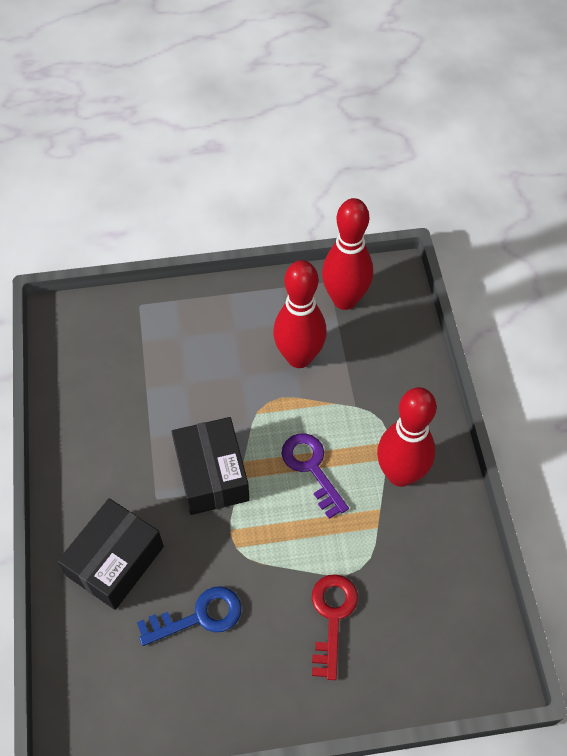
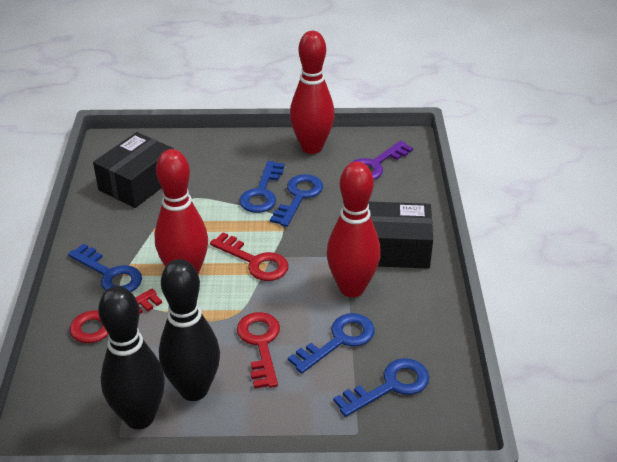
black bowling pin: none = 0 -> [98,286,165,429] [159,259,220,401] = 2
blue key: [137,586,241,646] = 1 -> [68,243,142,292] [239,161,285,213] [270,174,323,227] [288,313,375,374] [333,358,429,417] = 5
red key: [312,574,358,680] = 1 -> [70,289,162,343] [210,232,288,281] [237,312,280,389] = 3

